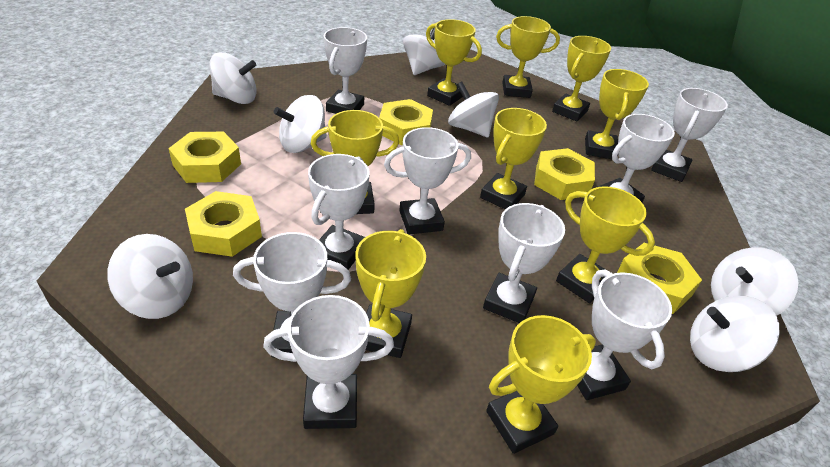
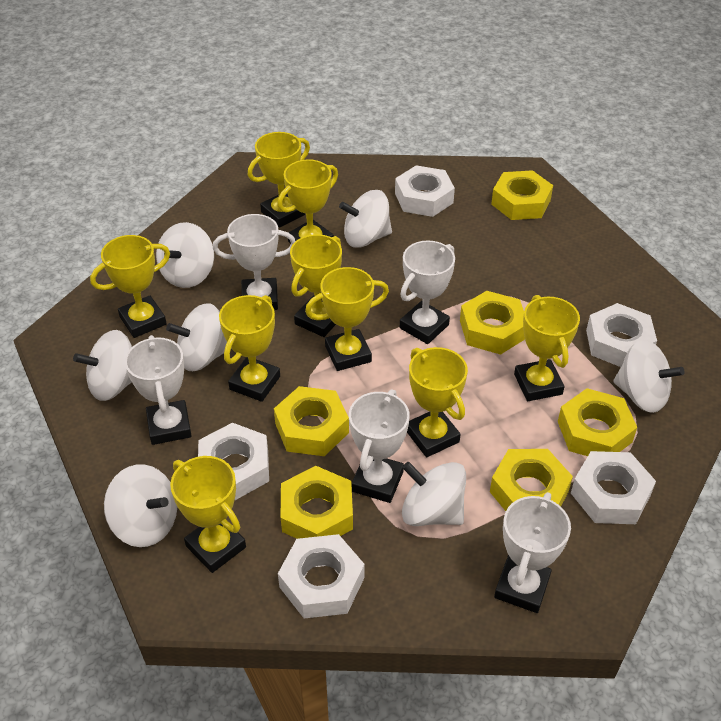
white nut: none = 0 -> [198,423,269,500] [278,534,364,619] [395,165,455,217] [571,451,656,524] [586,303,657,367] = 5
white trophy: [233,232,351,357] [263,295,394,429] [308,154,370,270] [324,27,367,114] [384,127,471,235] [483,203,565,323] [577,269,672,400] [598,114,675,202] [651,88,728,182] = 9 -> [125,335,192,445] [213,214,295,310] [349,389,410,503] [400,240,455,344] [494,492,571,613] = 5
yellow nut: [168,132,241,183] [185,191,262,257] [379,99,433,145] [534,148,595,200] [617,243,702,314] = 5 -> [274,386,349,456] [281,466,353,539] [460,291,525,355] [490,449,573,511] [491,170,553,220] [558,388,637,456] = 6

